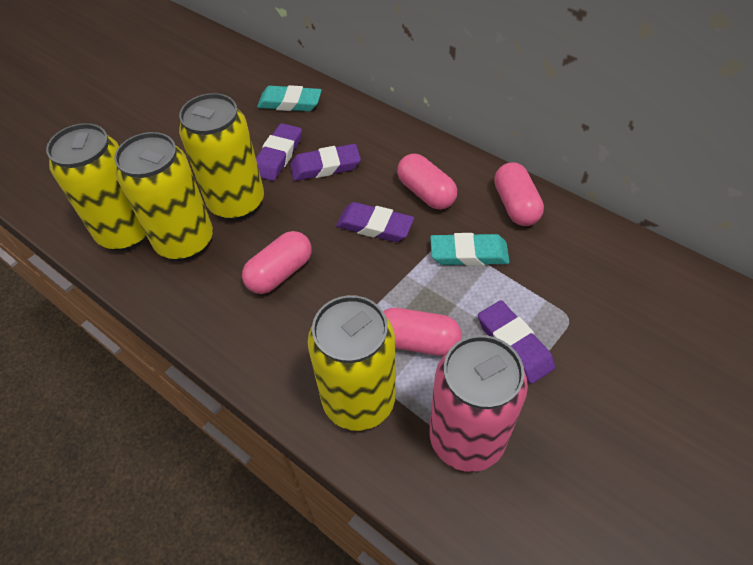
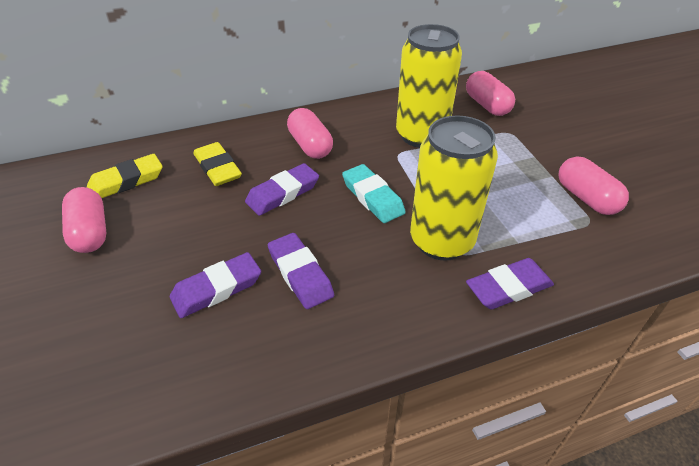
pink can: [429,335,528,472] = 1 -> none = 0
turquoise eraser: [257,85,322,111] [430,233,510,266] = 2 -> [342,164,406,223] = 1
yellow can: [46,123,147,251] [114,132,213,261] [179,93,264,220] [308,295,396,431] = 4 -> [396,24,462,148] [410,115,498,261] = 2
yellow eraser: none = 0 -> [87,154,162,198] [194,142,242,186] = 2

